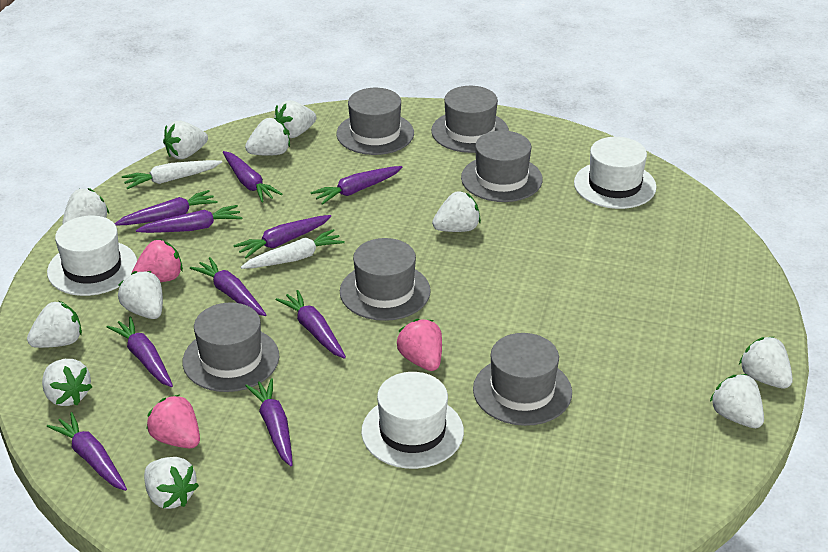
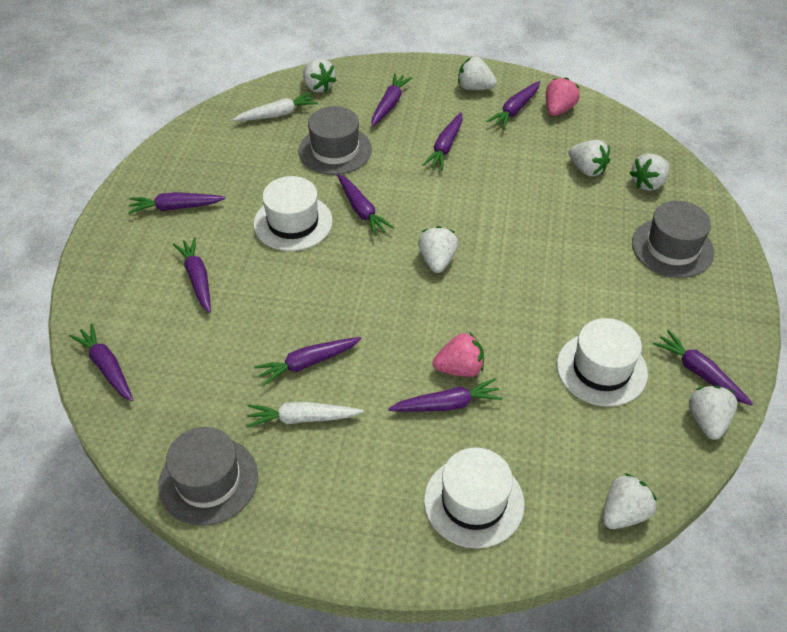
grey hat: [183,302,279,392] [336,88,414,155] [340,238,431,321] [431,86,509,153] [461,130,543,202] [473,333,572,426] = 6 -> [158,427,258,526] [299,106,372,175] [632,201,714,278] = 3
pink strawberry: [132,239,183,282] [146,395,200,448] [396,319,442,371] = 3 -> [433,333,484,377] [546,77,580,116] = 2
white strawberry: [27,301,82,348] [42,359,92,406] [62,188,109,225] [118,271,163,319] [144,457,199,509] [163,121,208,159] [245,118,290,156] [274,100,317,138] [432,191,481,232] [710,374,764,428] [739,337,793,389] = 11 -> [303,58,336,93] [418,226,458,273] [458,57,497,90] [569,140,610,176] [603,473,657,529] [630,153,670,191] [689,386,738,440] = 7

